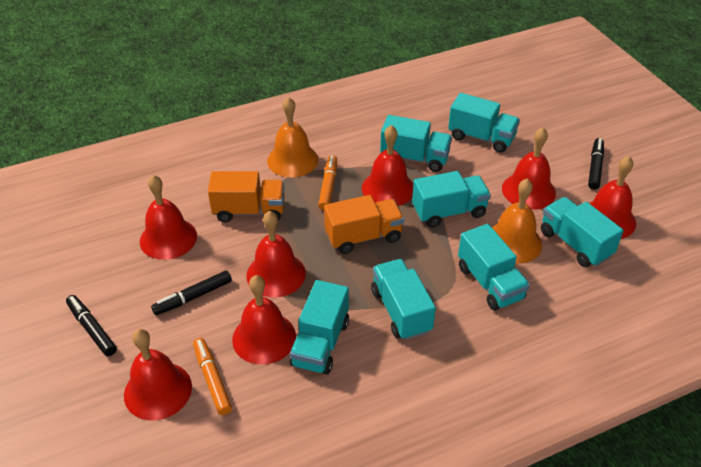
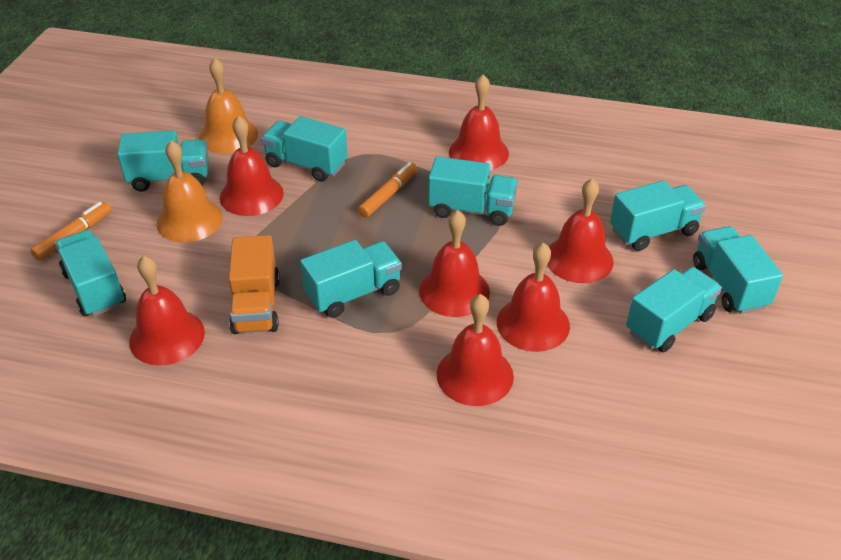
black marker: [66,295,117,356] [151,270,232,315] [588,138,604,190] = 3 -> none = 0
orange truck: [208,171,285,222] [324,195,404,254] = 2 -> [229,235,280,334] = 1
turquoise truck: [290,280,349,375] [371,259,436,340] [380,115,452,172] [412,171,491,228] [448,93,520,153] [458,224,530,311] [541,197,624,267] = 7 -> [55,230,126,317] [117,130,209,192] [261,116,348,182] [300,240,402,318] [428,156,518,226] [610,180,706,251] [626,267,722,352] [693,226,783,314] = 8

